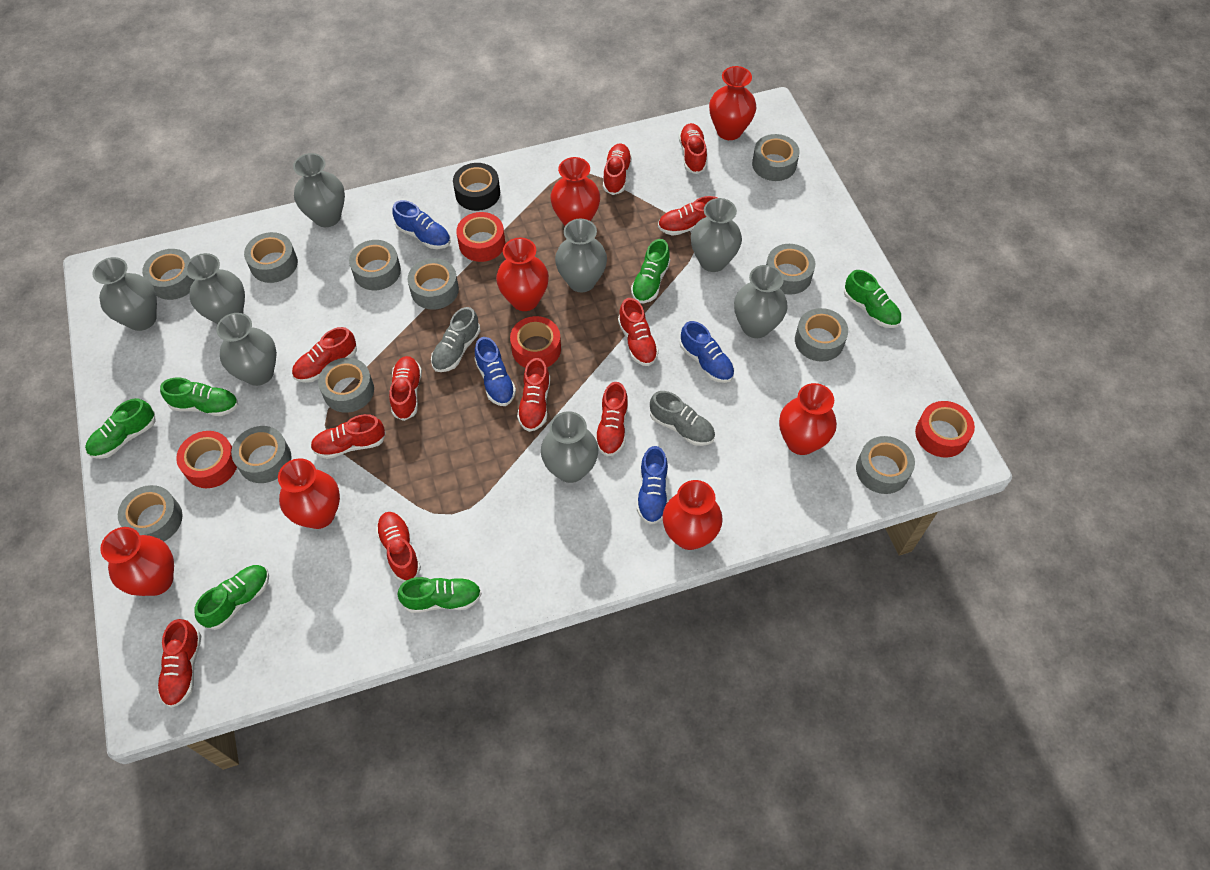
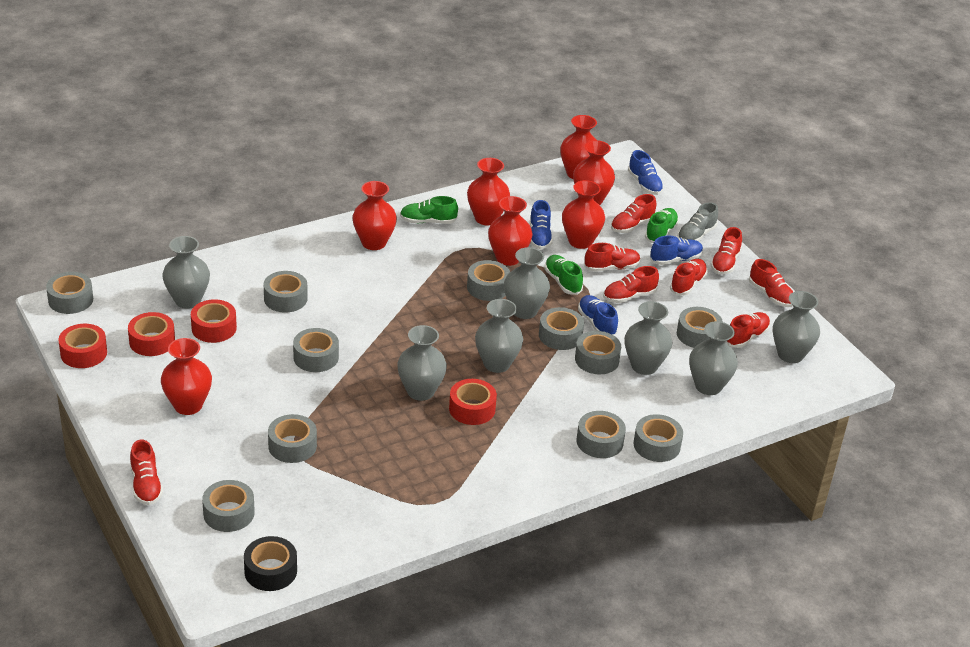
green shoe: [85,398,156,459] [160,378,238,416] [194,565,269,630] [397,577,482,613] [631,239,670,303] [844,270,901,328] = 6 -> [400,196,458,224] [544,255,583,295] [645,208,679,243] = 3
grey shoe: [431,307,480,372] [650,391,715,446] = 2 -> [677,202,718,242] = 1
grey vase: [92,257,157,331] [185,253,245,324] [216,313,277,386] [293,153,345,227] [541,411,599,483] [555,219,607,292] [691,198,742,272] [734,265,788,338] = 8 -> [162,236,210,309] [397,325,447,401] [475,299,523,373] [504,247,550,319] [625,301,672,375] [689,321,738,395] [773,291,820,363] = 7
red shoe: [157,619,201,708] [292,327,357,383] [310,414,386,459] [376,512,421,581] [389,356,422,421] [517,358,550,432] [595,382,628,456] [603,143,632,195] [618,298,659,366] [658,196,718,236] [679,123,707,174] = 11 -> [130,440,163,505] [584,243,641,272] [603,266,659,303] [611,194,657,233] [670,259,707,295] [710,227,742,275] [726,312,770,348] [749,259,793,307] = 8

